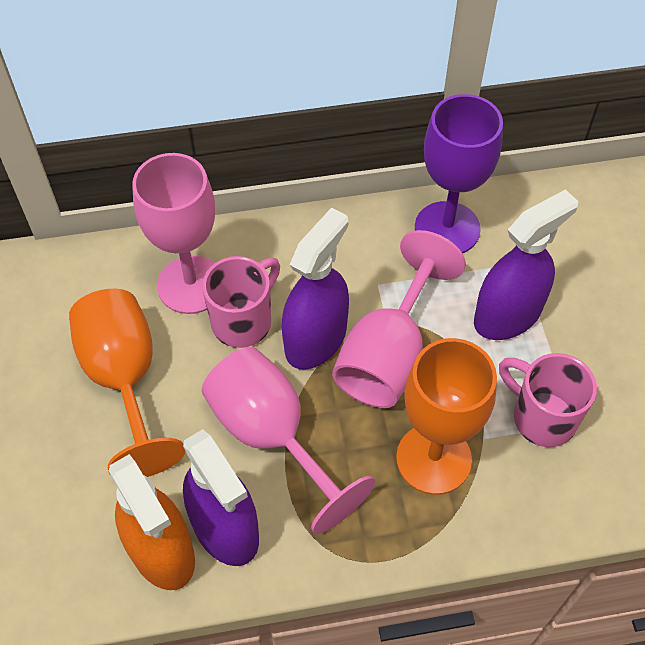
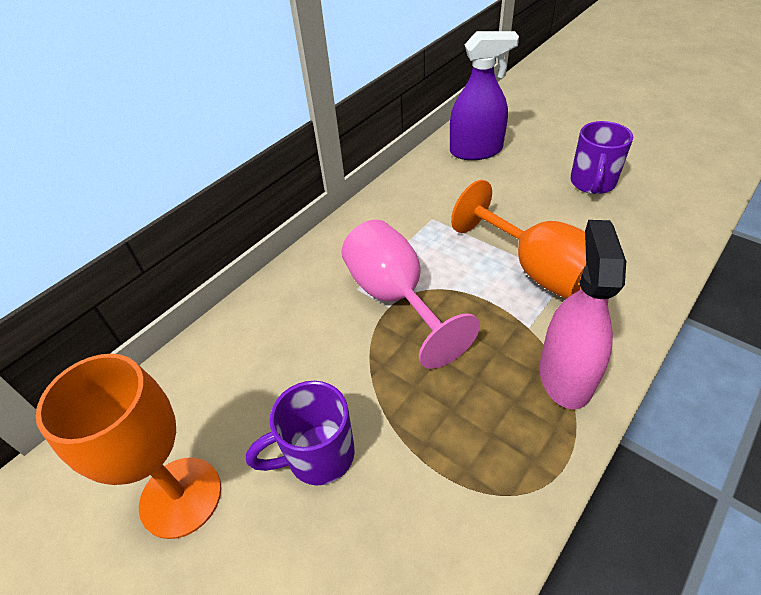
orange spray bottle: [109,454,195,590] = 1 -> none = 0
pink goblet: [132,153,215,314] [202,347,375,534] [332,230,466,408] = 3 -> [341,220,480,369] = 1
pink mug: [202,256,280,348] [499,353,597,447] = 2 -> none = 0
pink spray bottle: none = 0 -> [540,220,626,409] = 1
purple goblet: [415,94,503,253] = 1 -> none = 0
purple mug: none = 0 -> [246,381,355,485] [570,121,633,194] = 2
purple spray bottle: [183,429,259,566] [282,207,349,370] [474,189,578,340] = 3 -> [450,31,519,160] = 1

